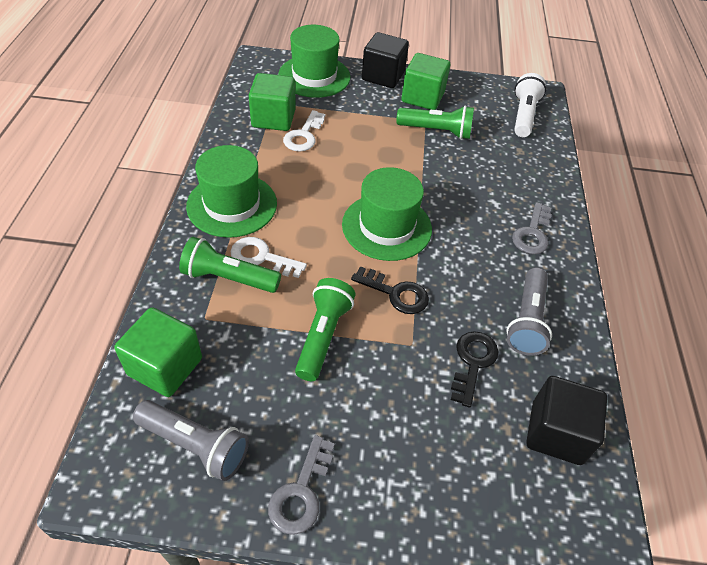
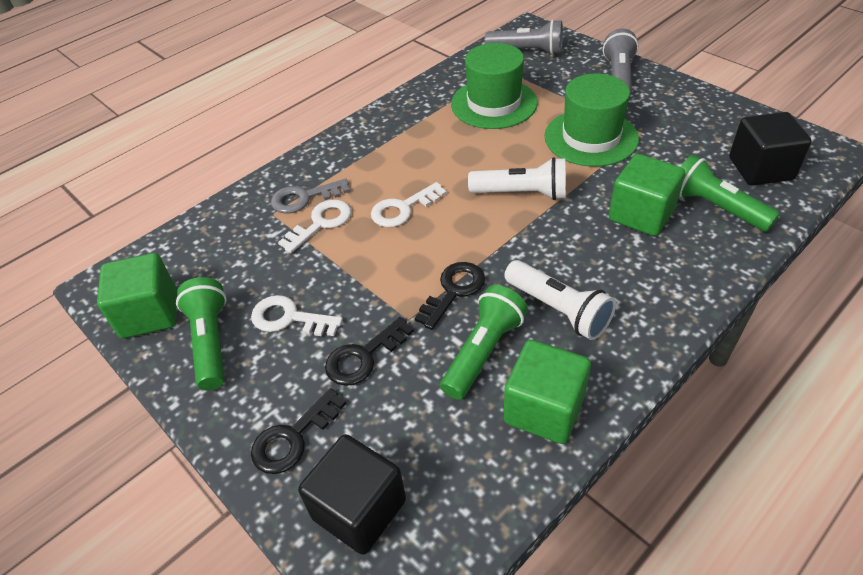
black key: [351,266,429,314] [451,331,499,408] = 2 -> [251,388,346,474] [325,317,414,386] [415,262,485,330] = 3
green hat: [186,145,277,238] [278,25,351,98] [342,167,432,261] = 3 -> [451,43,538,129] [545,73,639,167] = 2
grey key: [268,435,335,535] [512,202,552,254] = 2 -> [271,178,350,214] = 1
white flashlight: [514,73,546,137] = 1 -> [468,157,566,200] [504,260,616,340] = 2
white key: [231,237,307,278] [283,110,325,152] = 2 -> [251,295,343,336] [278,199,351,253] [371,182,447,227] = 3

